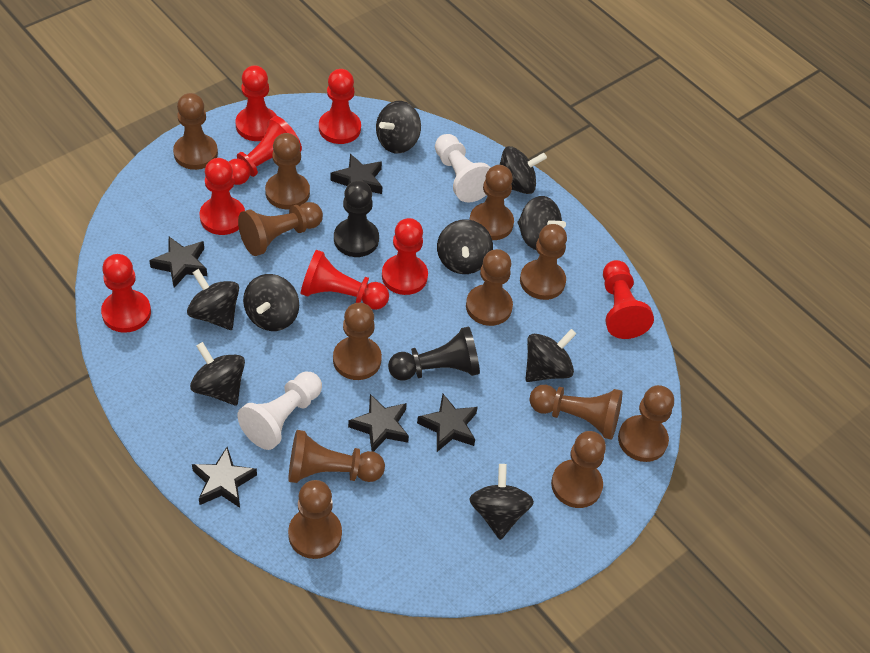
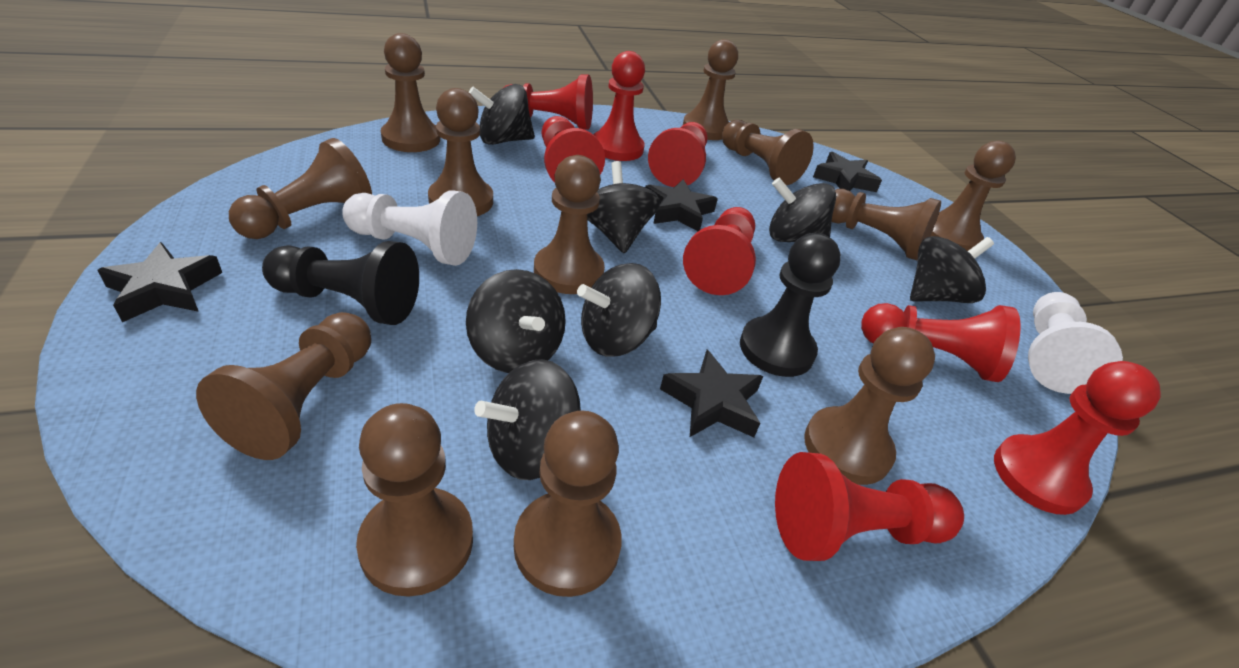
black spinning top: [187,269,239,330] [190,342,245,405] [243,274,299,331] [376,101,421,154] [437,220,493,274] [469,464,534,540] [499,146,547,194] [517,196,566,250] [525,329,576,382] = 9 -> [466,269,566,373] [469,84,535,145] [474,359,581,480] [577,263,661,357] [587,161,660,253] [769,178,836,242] [910,236,994,303] = 7
black star: [149,237,207,288] [192,447,257,508] [330,154,383,194] [348,394,409,452] [417,394,478,452] = 5 -> [97,242,222,322] [645,179,718,231] [660,350,763,437] [813,152,882,192] = 4

